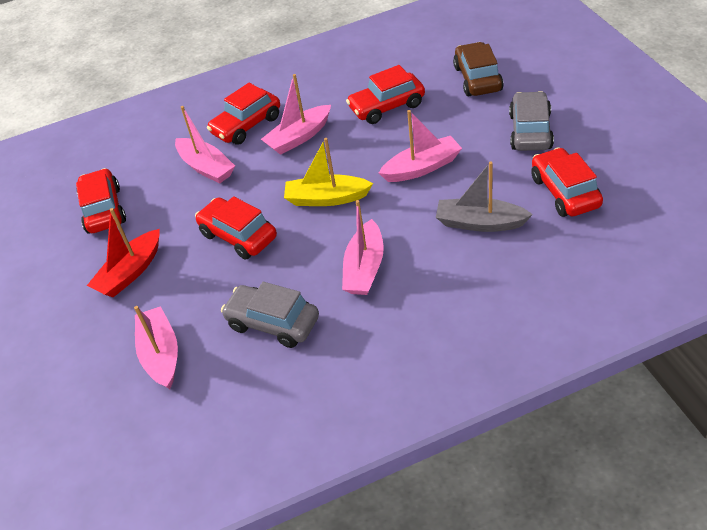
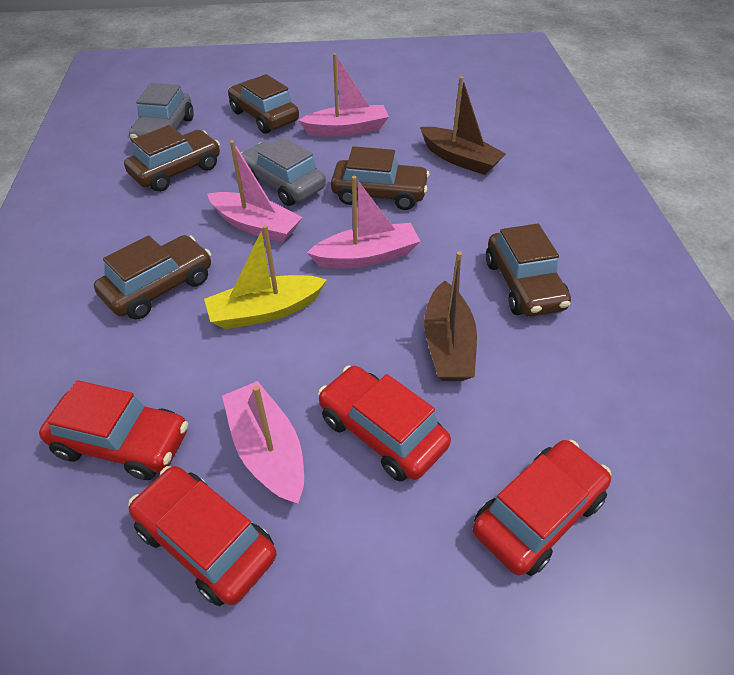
brown boat: none = 0 -> [420,77,506,175] [424,251,477,381] = 2
brown car: [453,42,504,96] = 1 -> [94,235,211,319] [124,125,220,192] [228,74,299,134] [331,146,430,210] [486,224,571,317] = 5
grey boat: [436,161,533,232] = 1 -> none = 0
pink boat: [134,306,178,389] [175,106,235,184] [261,74,331,155] [342,200,384,295] [379,110,462,182] = 5 -> [207,140,303,243] [222,381,304,504] [298,53,389,137] [307,176,420,269] = 4
red boat: [87,208,160,297] = 1 -> none = 0
red car: [76,168,126,234] [195,196,277,259] [207,83,280,145] [346,65,425,124] [531,147,603,217] = 5 -> [39,380,188,480] [128,466,276,606] [318,365,451,482] [473,440,611,576] = 4

